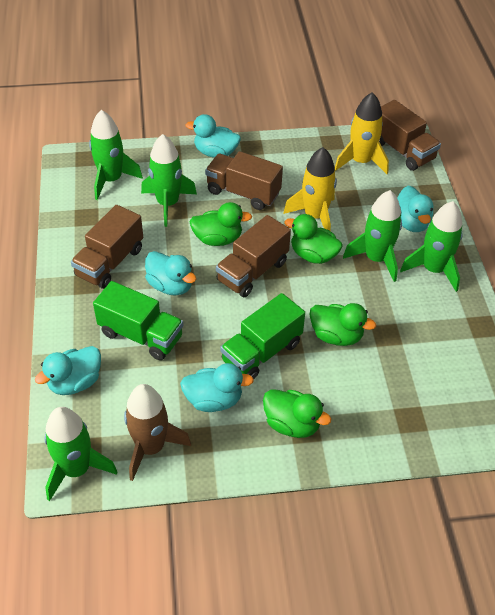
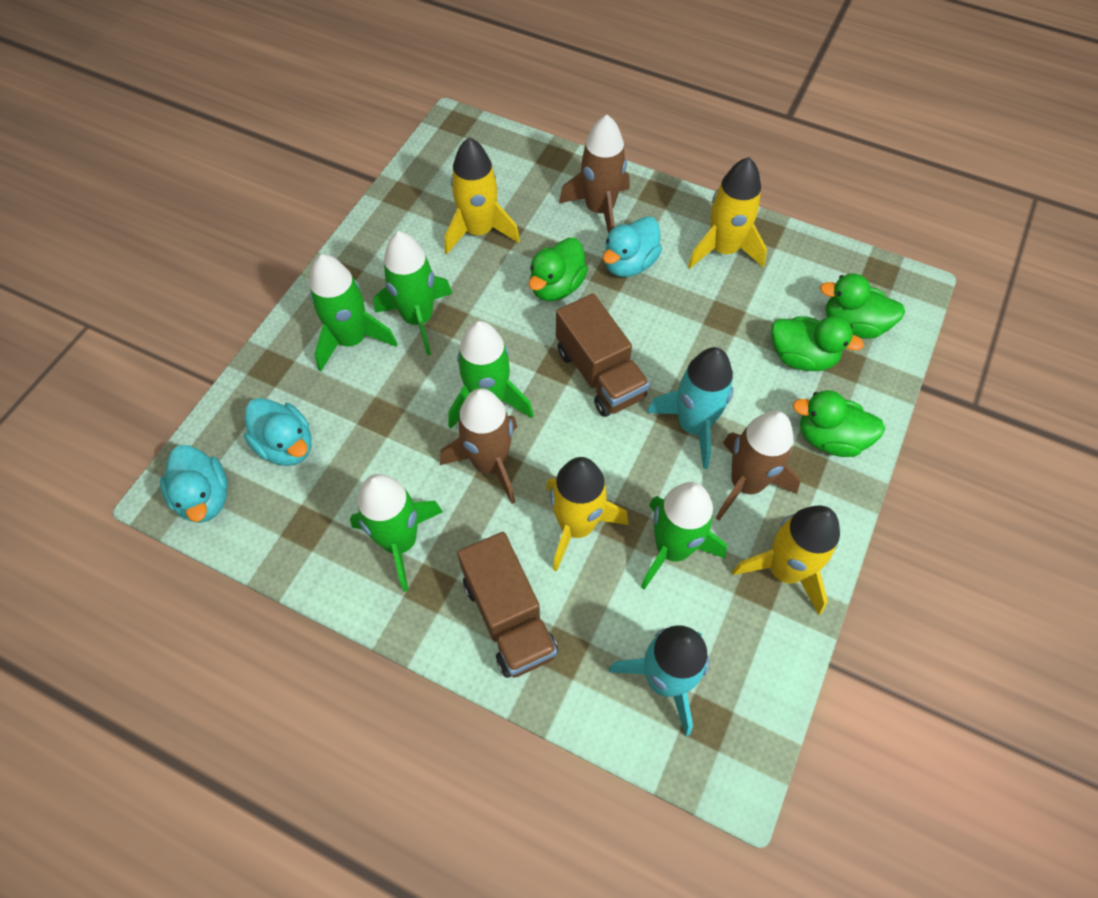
brown rocket: [124,384,191,481] = 1 -> [440,388,517,504] [559,115,629,234] [716,411,800,520] = 3
brown truck: [71,205,143,289] [205,151,283,210] [216,215,291,297] [379,100,441,171] = 4 -> [457,532,558,678] [556,294,650,417] = 2
green truck: [93,281,183,360] [220,293,305,379] = 2 -> none = 0
turquoise duck: [35,346,101,395] [145,251,196,296] [180,363,254,412] [185,114,241,158] [397,186,433,232] = 5 -> [160,445,228,523] [244,398,312,466] [603,216,662,277] = 3
turquoise rocket: none = 0 -> [609,625,709,736] [647,347,734,469] = 2
yellow rocket: [283,147,337,231] [335,92,389,174] = 2 -> [445,137,520,254] [546,457,629,572] [688,157,767,269] [732,505,840,615] = 4

